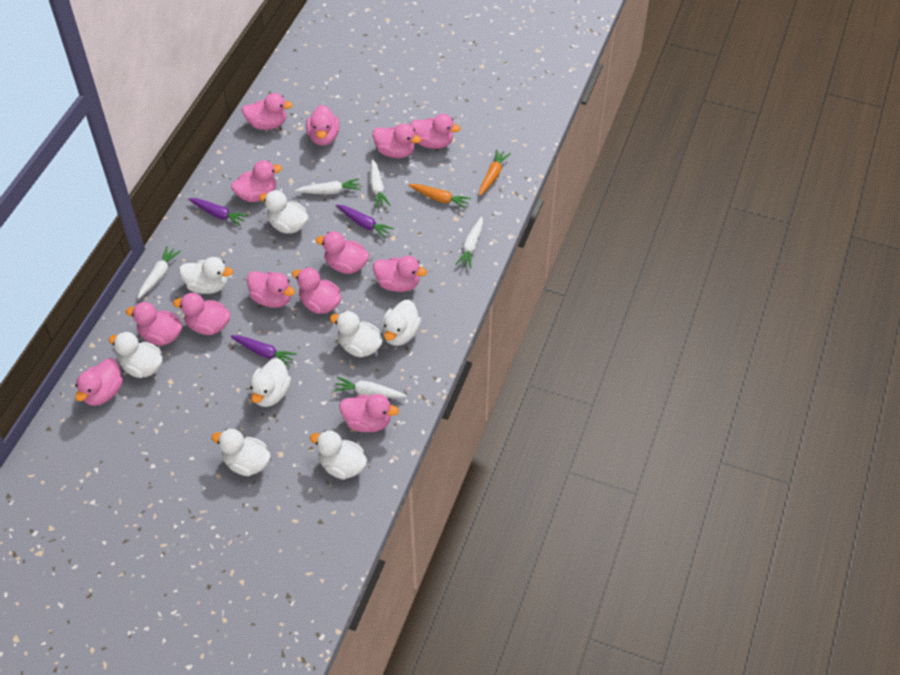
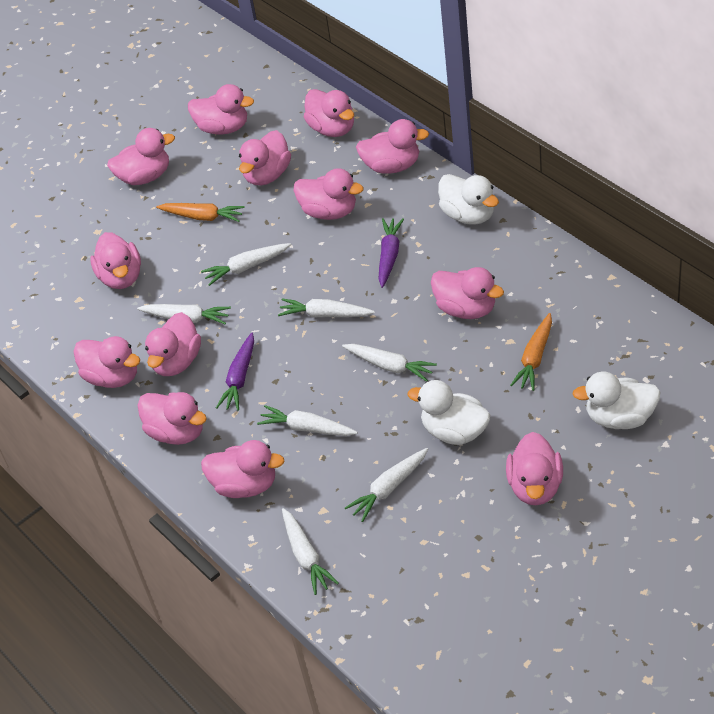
purple carrot: [188,198,248,226] [230,335,297,367] [336,205,394,239] = 3 -> [216,333,254,411] [379,218,404,288] = 2
white carrot: [138,246,181,299] [295,178,361,194] [333,377,407,398] [370,159,391,208] [455,217,483,268] = 5 -> [137,304,231,324] [201,243,291,286] [257,405,358,436] [278,298,375,318] [282,508,339,595] [342,344,437,381] [345,448,428,522] = 7
white duck: [109,332,163,378] [179,257,233,294] [212,429,271,476] [250,358,291,407] [259,190,309,234] [310,430,367,480] [330,311,383,357] [382,300,421,346] = 8 -> [408,380,490,445] [438,174,499,225] [572,372,660,429] = 3

